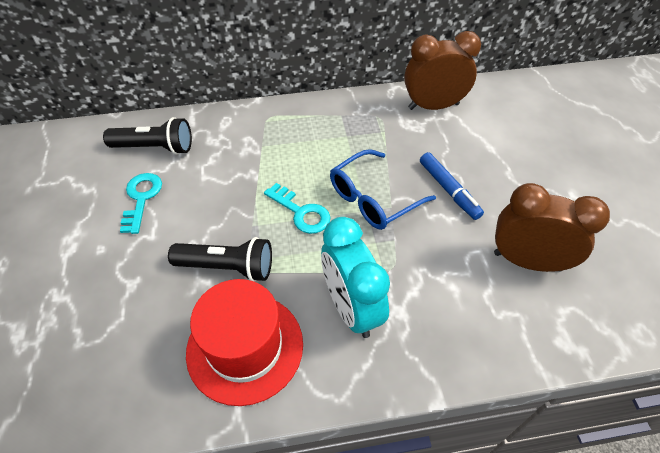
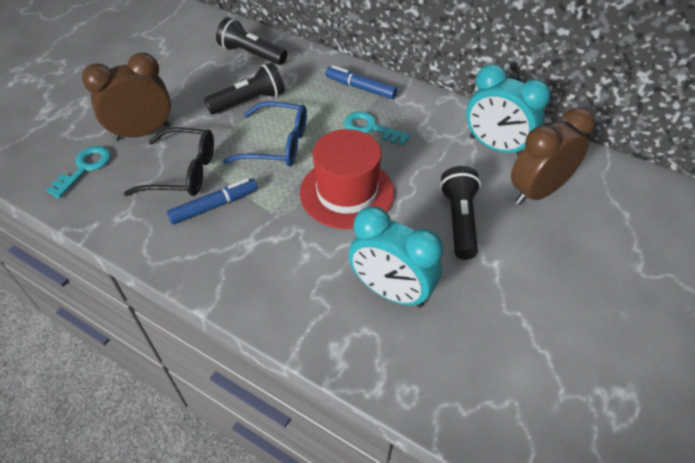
black flashlight: [103,117,192,155] [168,237,272,282] = 2 -> [204,62,285,114] [216,17,287,65] [440,166,481,260] = 3
black glasses: none = 0 -> [124,127,214,196] = 1
blue marker: [420,152,484,220] = 1 -> [167,178,258,225] [325,65,397,99] = 2
turquoise clock: [321,217,390,338] = 1 -> [348,206,443,308] [466,64,551,156] = 2

